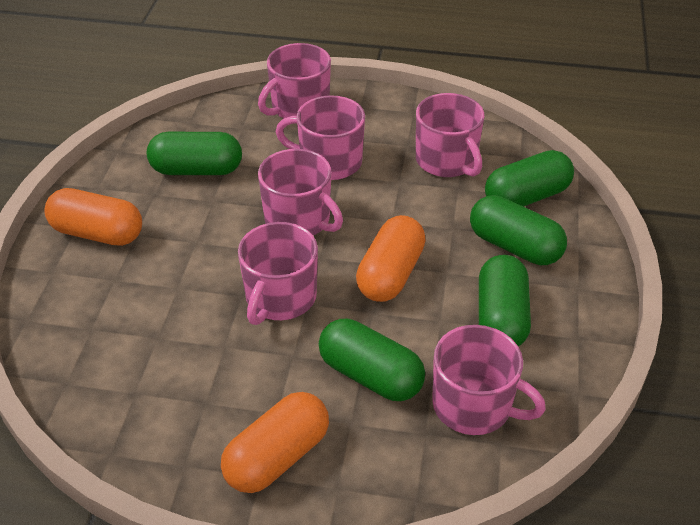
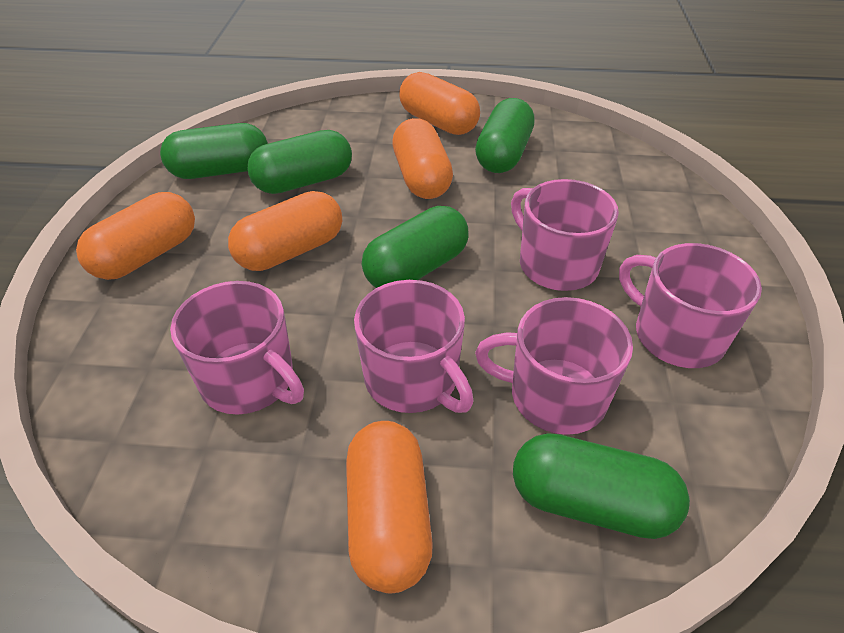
orange capsule: [44,188,142,246] [221,392,329,493] [356,215,426,302] = 3 -> [76,192,195,280] [228,191,342,271] [346,421,433,593] [392,118,453,199] [399,72,480,135] = 5
pink mug: [238,222,318,325] [258,43,331,118] [258,149,343,235] [276,95,365,180] [416,93,484,177] [432,325,546,435] = 6 -> [170,281,304,415] [354,280,474,413] [475,297,633,435] [511,179,619,291] [619,243,762,368] = 5

